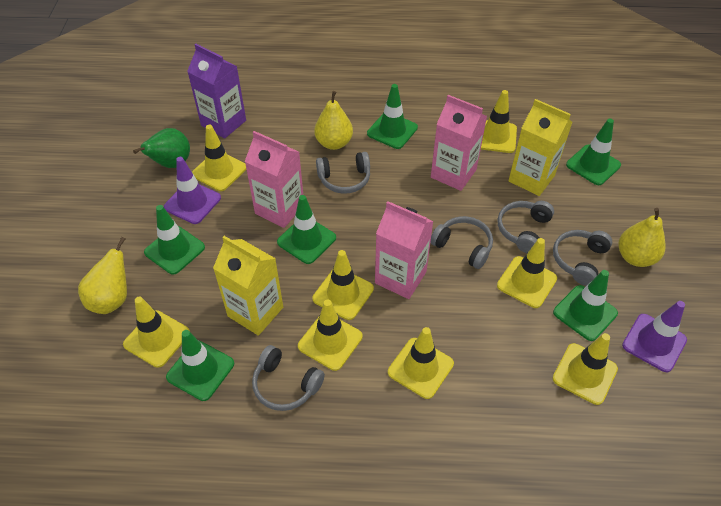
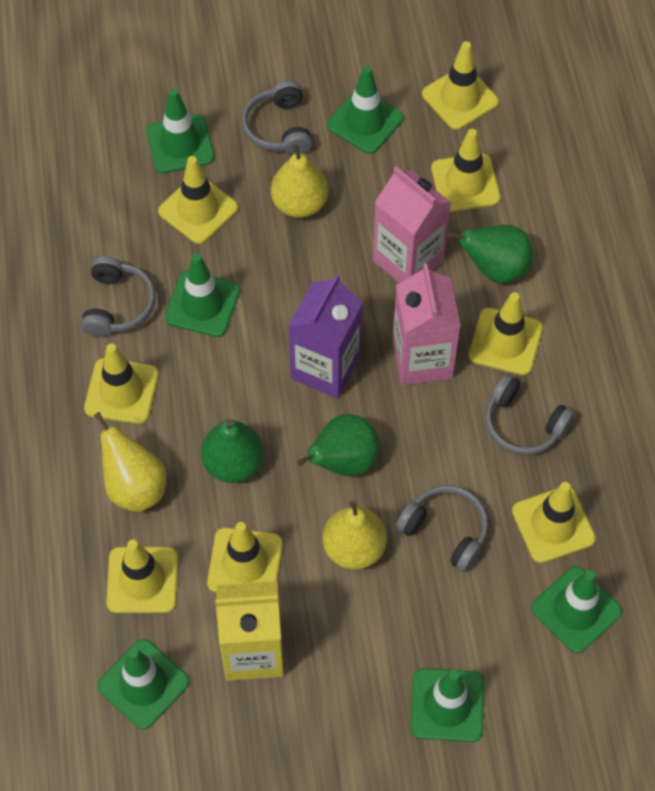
green pear: [133,128,190,168] = 1 -> [201,419,264,483] [297,414,379,476] [446,225,533,283] = 3
grey headphones: [252,345,325,411] [316,152,370,194] [430,216,493,269] [498,201,554,253] [553,230,612,286] = 5 -> [81,256,156,337] [242,80,312,155] [396,486,488,572] [485,374,575,455] = 4
pink carton: [245,131,303,228] [375,201,434,299] [431,95,487,191] = 3 -> [373,166,451,283] [392,263,461,385] = 2
purple traffic cone: [164,157,221,224] [622,301,687,372] = 2 -> none = 0
yellow carton: [213,236,283,336] [508,99,573,196] = 2 -> [215,581,284,681] = 1

